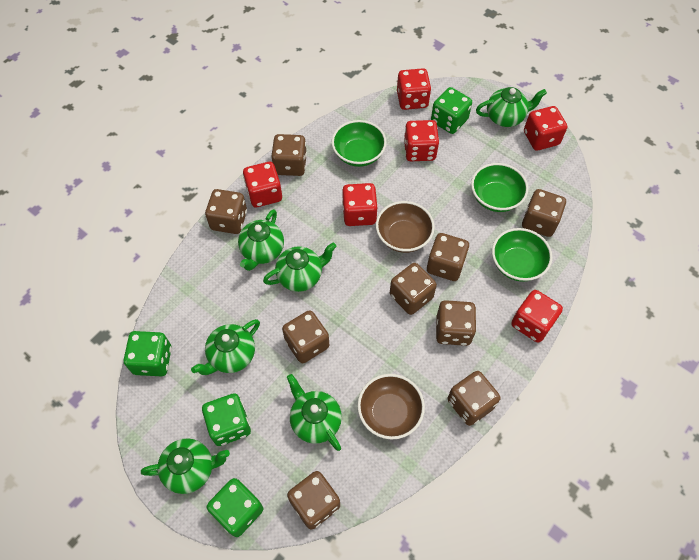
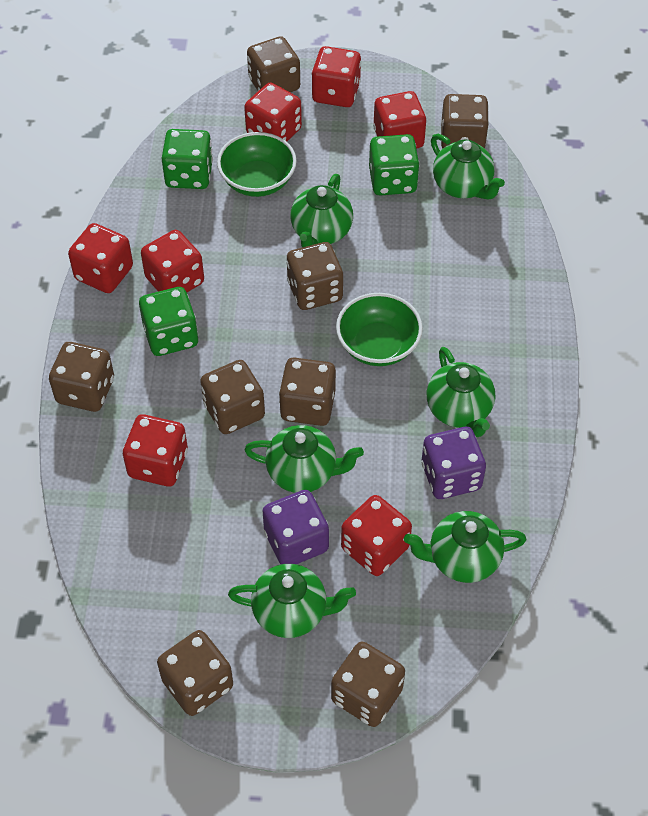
brown bowl: [357,374,425,440] [376,201,435,253] = 2 -> none = 0
brown dice: [205,189,247,234] [271,134,307,176] [282,310,329,363] [287,471,340,530] [390,263,437,315] [427,233,469,281] [436,300,476,346] [447,371,501,426] [522,189,566,237] = 9 -> [49,342,114,412] [157,630,233,716] [200,360,265,434] [247,36,300,92] [279,358,336,426] [286,242,343,310] [331,641,405,727] [441,94,489,149] = 8
green bowl: [332,120,387,167] [471,163,528,212] [492,228,552,282] = 3 -> [217,132,297,197] [336,293,423,366] = 2
green dice: [124,331,172,376] [202,393,251,446] [207,478,263,537] [431,87,472,134] = 4 -> [139,287,198,356] [162,129,213,189] [369,134,420,195] = 3
purple dice: none = 0 -> [262,490,329,564] [422,427,486,499] = 2
red dice: [243,162,282,207] [342,183,378,226] [397,68,431,110] [404,120,439,161] [511,290,563,343] [524,106,567,151] = 6 -> [68,223,133,293] [123,414,188,487] [141,230,204,292] [244,83,302,141] [311,46,361,107] [341,495,412,576] [373,91,426,149] = 7

